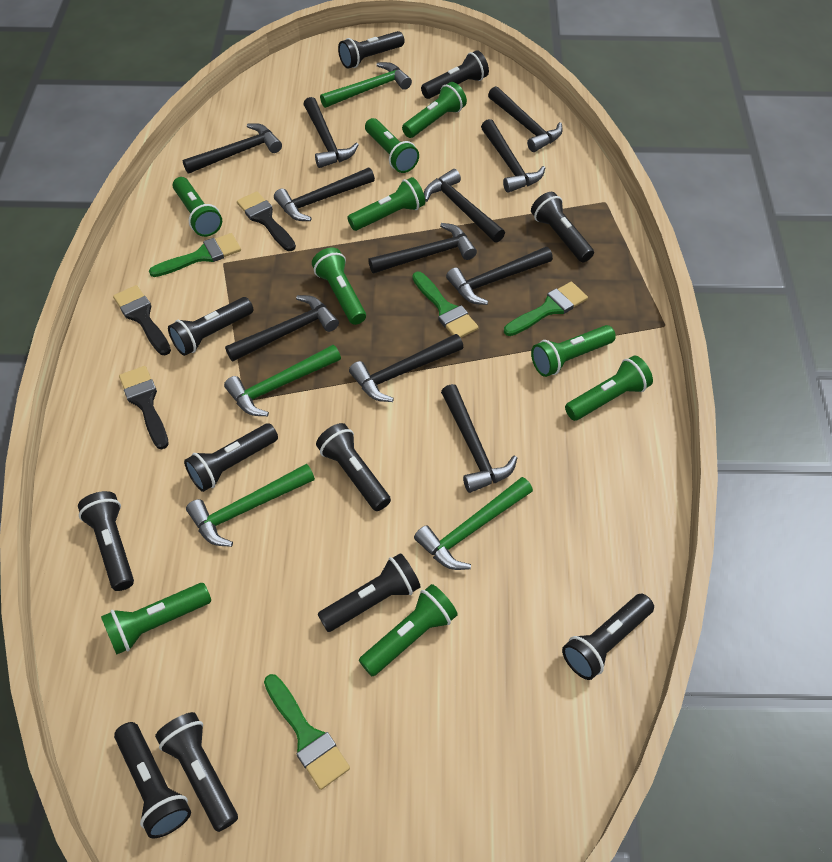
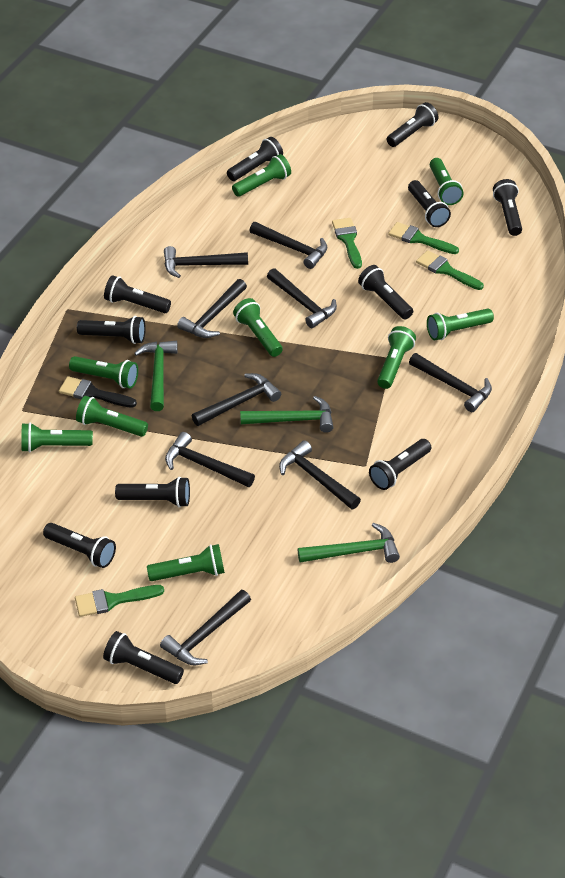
black brush: [113,285,171,355] [119,366,169,449] [237,191,296,251] = 3 -> [59,376,137,408] = 1
black hammer: [182,123,282,174] [225,295,339,362] [274,168,375,221] [303,97,359,168] [349,334,463,402] [368,223,477,274] [424,169,505,242] [441,384,517,493] [446,247,553,305] [481,119,545,193] [488,86,563,152] = 11 -> [160,590,251,665] [164,246,248,278] [165,432,255,487] [177,279,247,338] [192,373,281,426] [249,222,327,269] [267,268,337,328] [279,440,361,510] [409,353,492,412] = 9
green hammer: [186,464,315,547] [224,345,341,416] [320,62,412,108] [414,477,533,570] = 4 -> [134,341,178,411] [240,396,334,433] [298,523,400,563] = 3

